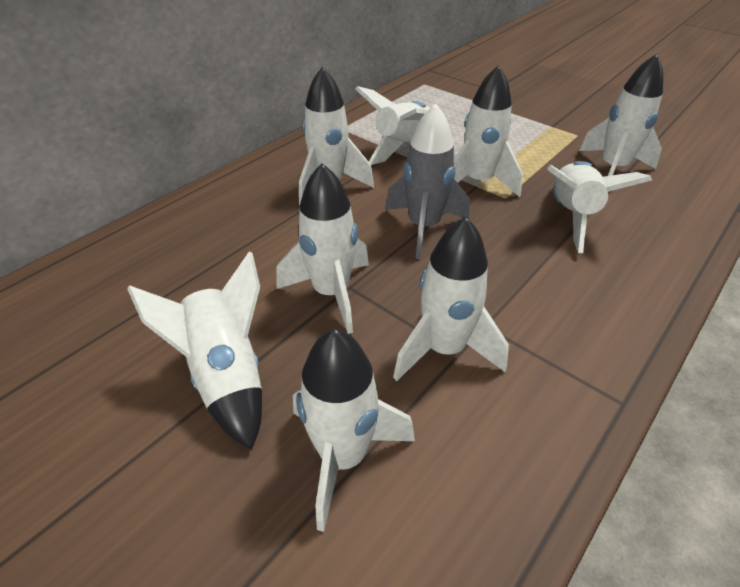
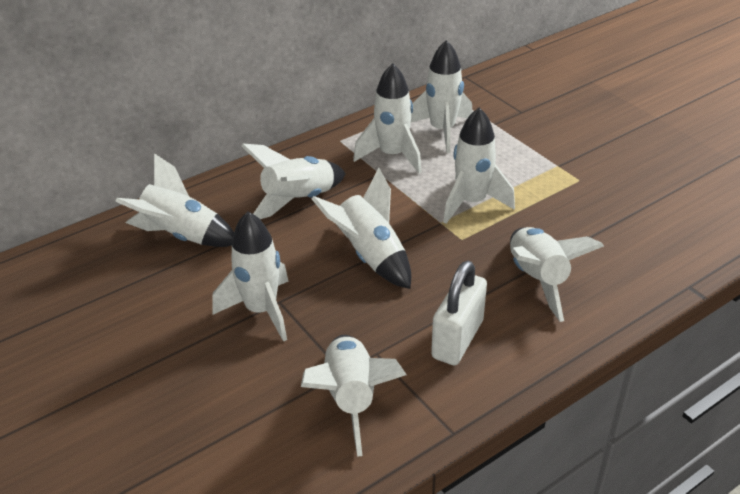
grey rocket: [385,103,470,259] = 1 -> none = 0
white padlock: none = 0 -> [431,261,487,365] = 1

